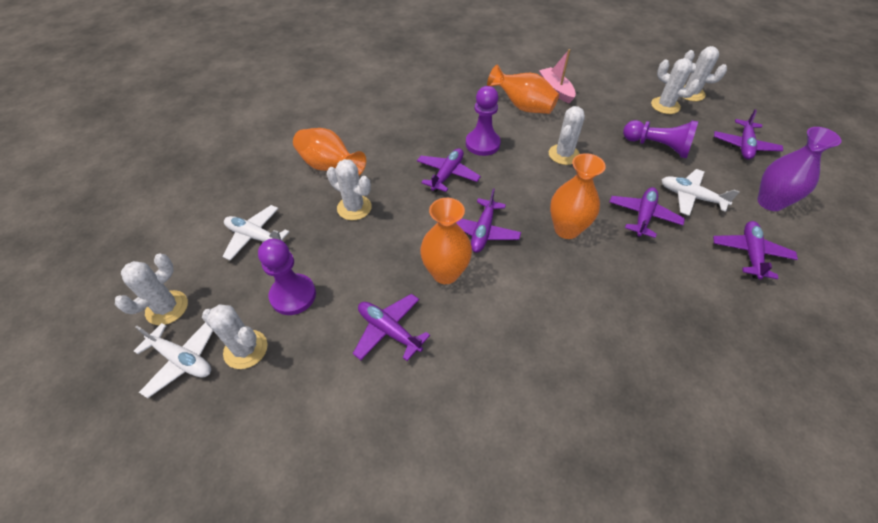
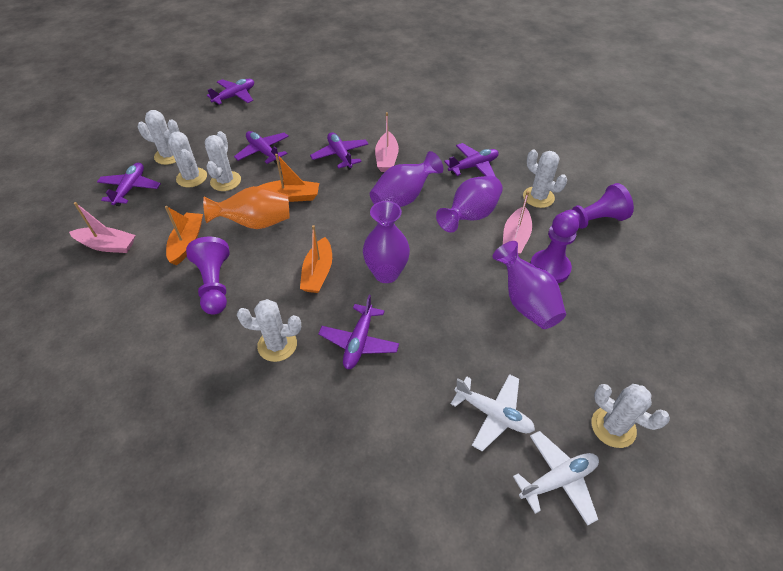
orange boat: none = 0 -> [165,206,203,265] [258,154,319,202] [300,225,332,293] = 3
orange vase: [293,128,366,175] [420,198,472,284] [487,64,559,114] [550,153,606,239] = 4 -> [203,186,290,229] = 1
pink boat: [539,49,576,103] = 1 -> [69,202,136,253] [375,112,399,172] [503,191,532,255] = 3
purple vase: [757,127,842,211] = 1 -> [363,201,410,283] [370,151,443,207] [436,176,503,233] [493,241,566,329] = 4
white plane: [134,322,213,398] [222,205,290,261] [662,169,740,216] = 3 -> [451,374,535,451] [513,431,599,526] = 2

